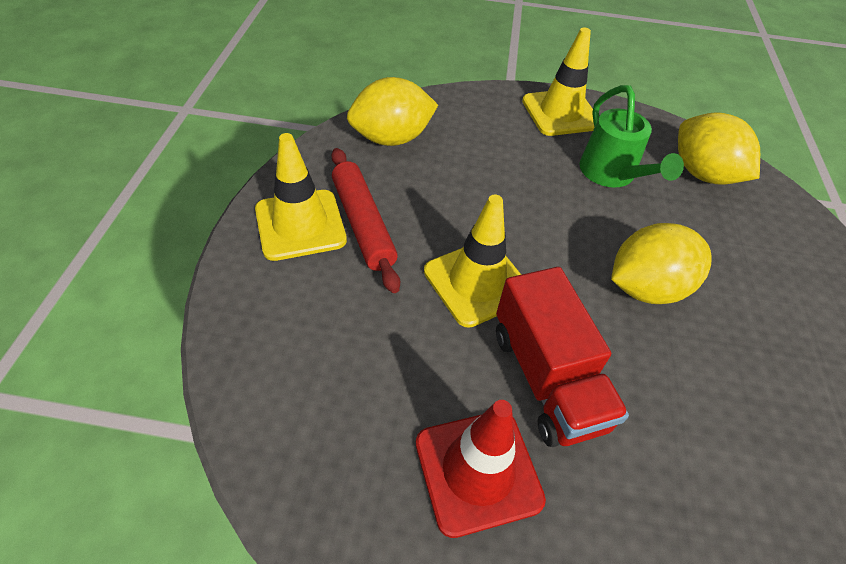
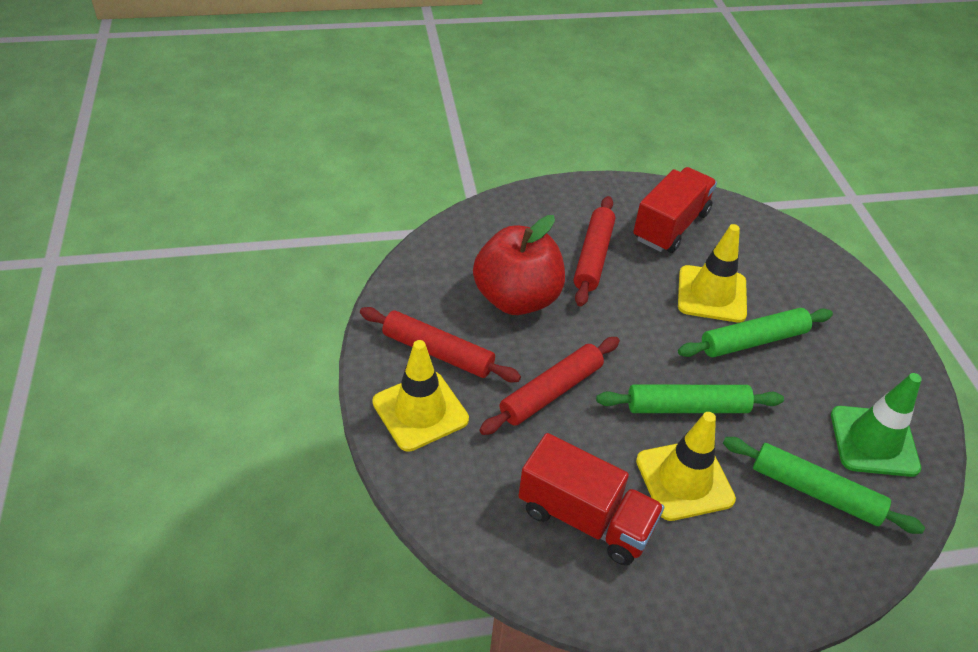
green rolling pin: none = 0 -> [596,385,784,413] [678,308,833,357] [723,437,925,534] = 3
green traffic cone: none = 0 -> [831,373,922,477] = 1
green watering can: [579,85,684,188] = 1 -> none = 0
red apple: none = 0 -> [473,215,565,315] = 1
red rolling pin: [331,148,400,293] = 1 -> [360,307,521,382] [479,337,620,435] [573,196,615,306] = 3
red traffic cone: [416,400,546,538] = 1 -> none = 0
red truck: [496,267,629,447] = 1 -> [518,433,664,565] [633,167,717,253] = 2
yellow lemon: [347,77,438,146] [611,223,712,304] [678,112,760,184] = 3 -> none = 0

